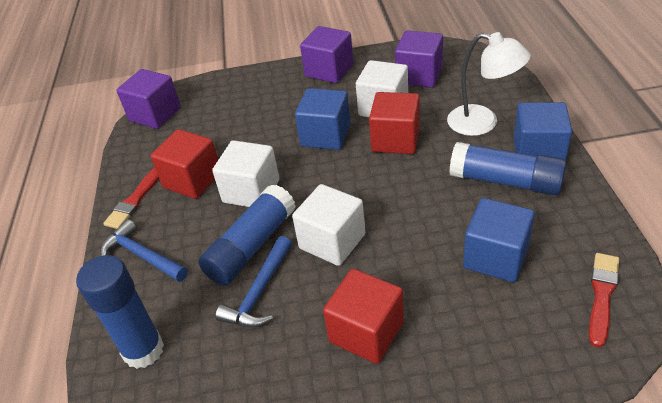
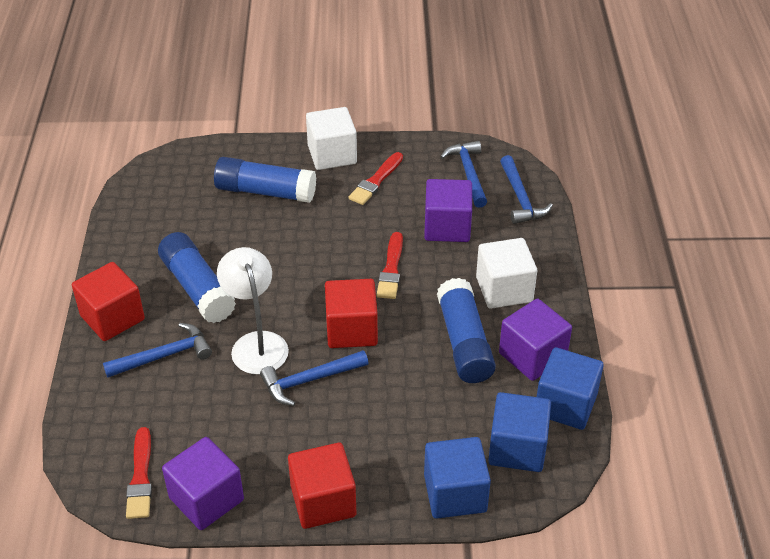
blue hammer: [100,219,188,282] [215,236,292,327] = 2 -> [103,323,212,378] [260,350,368,406] [440,141,487,208] [500,155,553,224] = 4
red brush: [104,167,159,229] [589,253,619,348] = 2 -> [126,427,152,519] [348,152,403,205] [377,232,403,299] = 3
white cube: [212,140,279,207] [292,184,365,266] [356,60,408,117] = 3 -> [306,107,357,170] [476,238,537,309] = 2

